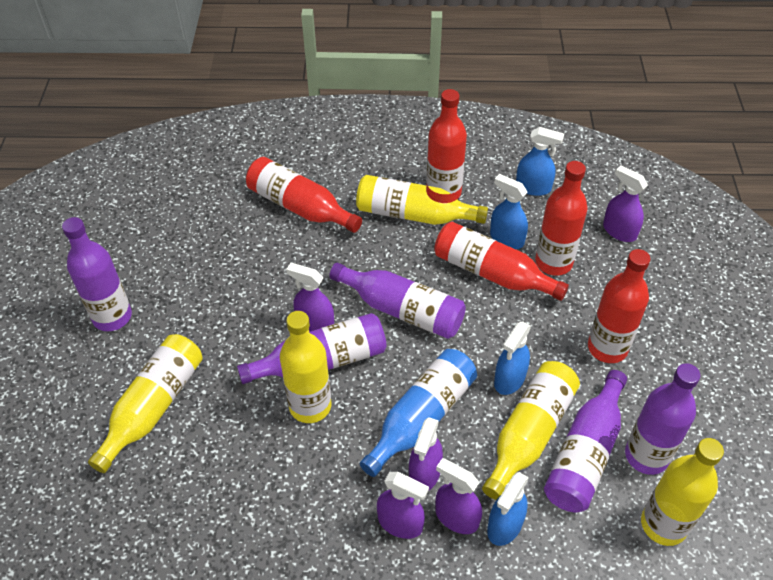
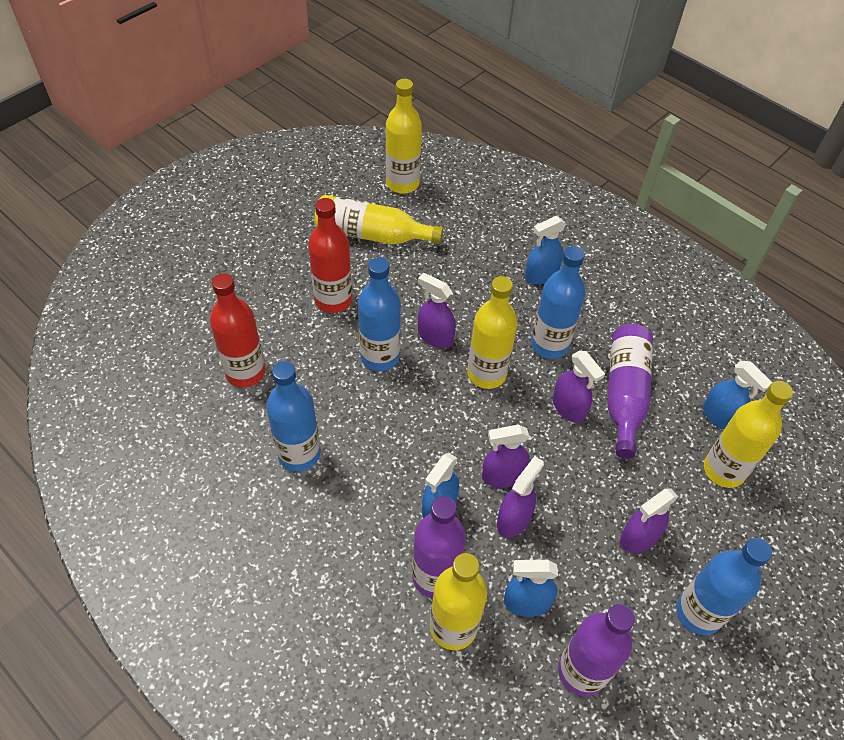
blue bottle: [359,349,477,477] = 1 -> [266,361,320,472] [358,257,401,371] [531,246,585,359] [676,538,772,635] = 4
purple bottle: [62,217,132,331] [237,313,386,384] [329,263,466,339] [544,370,627,513] [625,363,700,475] = 5 -> [412,496,466,598] [558,604,635,696] [607,324,653,459] = 3
red bottle: [246,157,362,233] [426,89,467,199] [434,222,569,301] [535,161,588,276] [588,249,650,363] = 5 -> [210,273,265,387] [308,198,352,313] = 2

